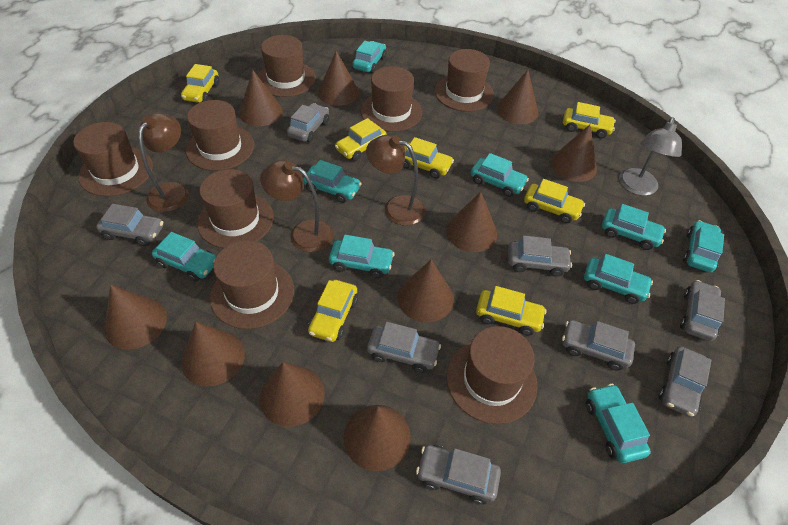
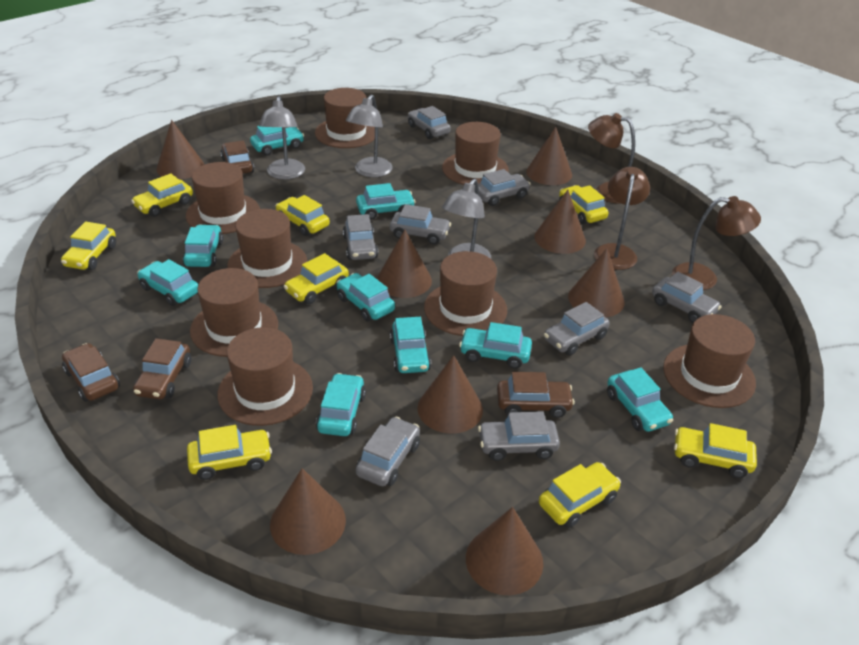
brown car: none = 0 -> [62,343,120,402] [133,338,191,400] [220,141,254,174] [497,372,575,418] = 4
brown cone: [104,285,167,350] [181,322,245,387] [239,70,283,126] [260,362,325,427] [318,51,359,106] [344,405,411,471] [398,260,454,322] [446,192,497,252] [496,70,538,124] [551,124,597,182] = 10 -> [157,120,204,180] [270,468,346,555] [377,230,432,298] [417,355,483,434] [466,507,543,595] [526,127,572,185] [534,190,586,254] [568,248,625,317] = 8
grey lamp: [619,117,682,196] = 1 -> [259,96,305,180] [346,95,393,177] [442,179,491,259] = 3
yellow car: [181,64,219,103] [308,280,358,342] [335,118,387,161] [403,137,454,179] [476,286,547,336] [524,179,585,223] [563,102,616,139] = 7 -> [61,222,116,270] [131,173,193,217] [187,425,272,480] [275,195,330,236] [284,253,349,304] [539,462,621,528] [559,185,608,224] [674,423,757,478] = 8

